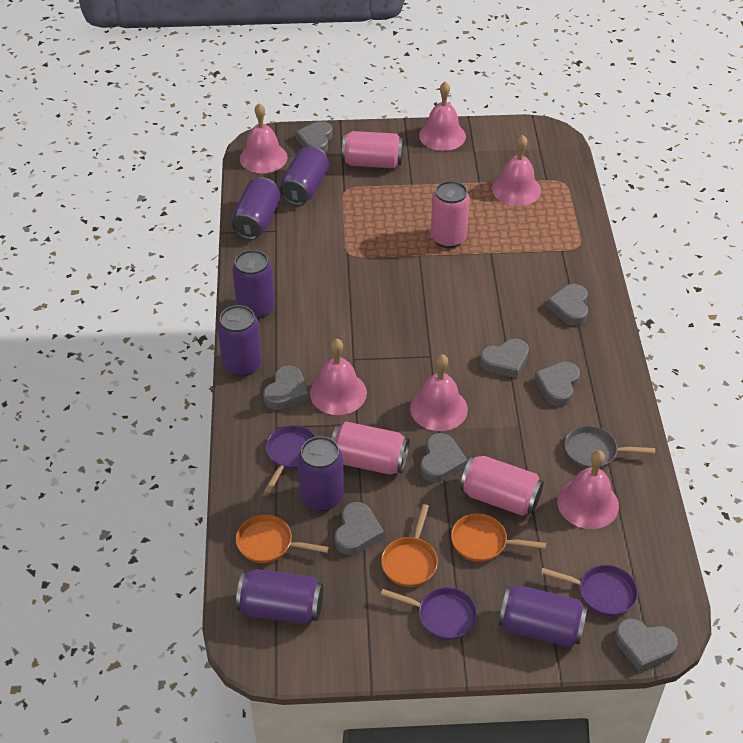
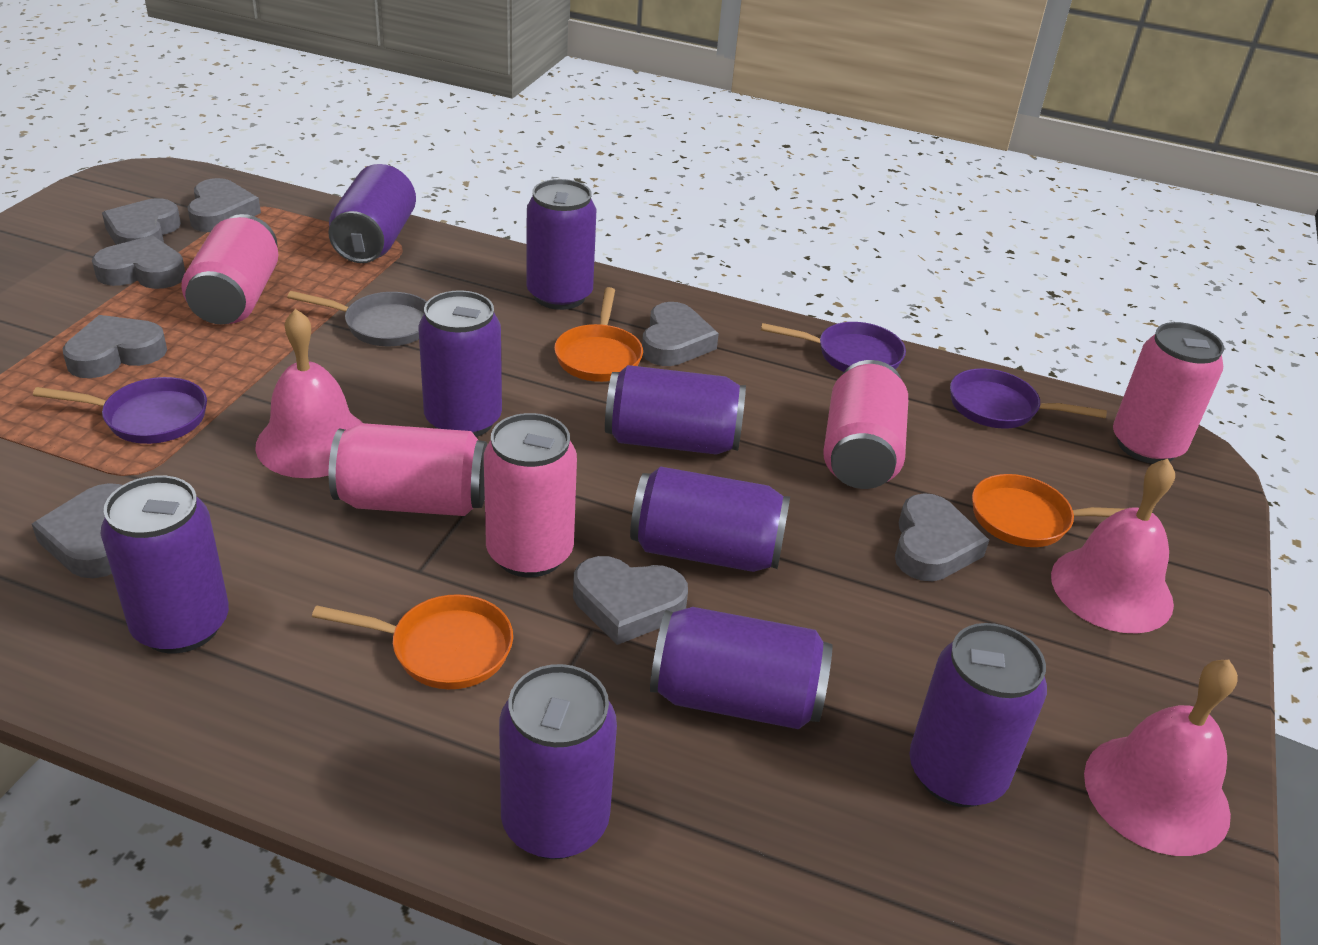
pink bell: [240,103,287,173] [310,339,367,415] [410,354,468,431] [419,81,466,151] [492,135,541,206] [557,450,619,529] = 6 -> [255,309,363,478] [1051,459,1175,633] [1084,660,1238,856] = 3
pink can: [331,422,409,475] [342,131,403,168] [431,181,470,248] [460,455,544,516] = 4 -> [181,214,278,324] [329,423,487,516] [484,413,577,577] [823,360,908,489] [1113,322,1224,464] = 5
purple can: [217,305,262,376] [232,177,281,240] [232,250,275,319] [236,569,323,625] [280,146,329,205] [298,436,344,511] [499,585,588,647] = 7 -> [101,475,229,653] [328,164,416,263] [419,291,502,437] [499,664,617,859] [526,179,597,310] [605,365,746,455] [630,467,790,572] [650,607,832,729] [909,623,1047,807] = 9

